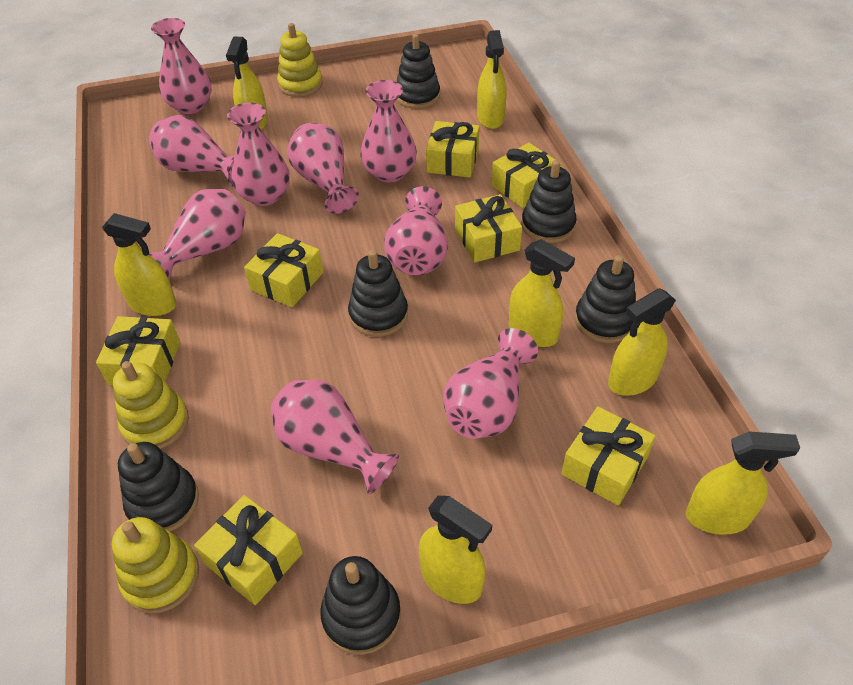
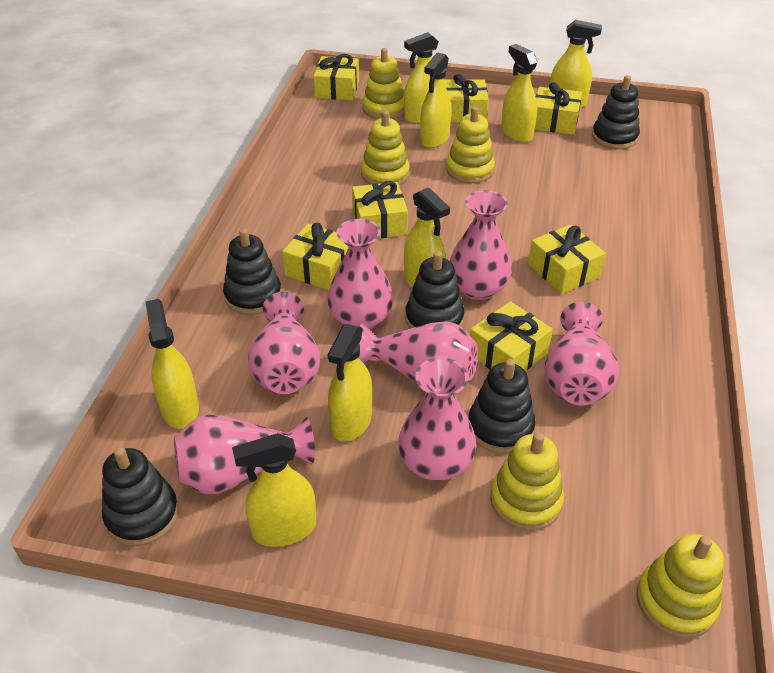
black stacking toy: [118,442,199,531] [320,556,401,655] [348,250,408,337] [397,34,440,109] [521,160,577,243] [575,255,636,343] = 6 -> [102,447,179,546] [223,228,282,315] [405,251,464,329] [468,359,535,453] [592,75,640,149] = 5
pink vase: [149,115,234,186] [149,189,246,281] [151,18,212,114] [227,103,290,206] [271,380,399,494] [287,123,359,214] [360,80,417,182] [384,186,448,275] [443,328,538,439] = 9 -> [174,415,315,494] [248,292,320,394] [327,219,393,330] [358,321,478,383] [398,358,476,481] [450,190,512,300] [544,302,619,405] = 7
yellow spray bottle: [102,213,176,316] [226,37,268,130] [419,496,492,604] [477,30,506,129] [509,239,575,347] [608,288,676,396] [686,431,800,535] = 7 -> [145,299,199,429] [232,433,316,547] [328,324,372,442] [404,32,439,124] [404,187,450,288] [420,52,451,148] [501,44,537,143] [550,20,602,108] = 8
yellow stacking toy: [112,517,199,614] [113,361,189,449] [277,23,323,97] = 3 -> [361,111,410,185] [363,48,404,119] [446,106,495,183] [490,432,564,531] [637,534,724,638] = 5

